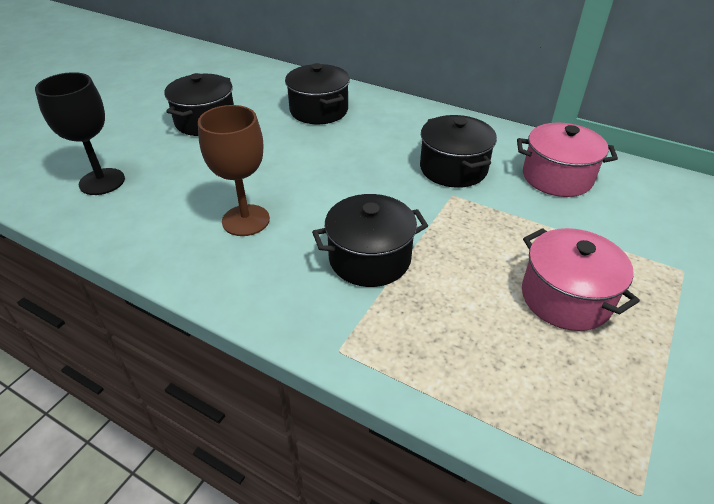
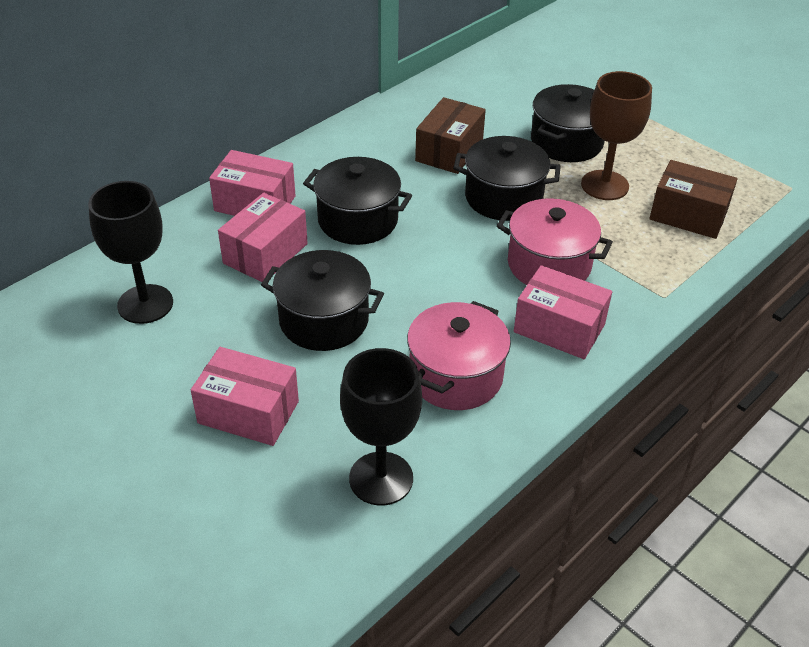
black goblet: [35,72,125,195] = 1 -> [88,181,173,324] [340,348,422,506] = 2
brown box: none = 0 -> [415,97,486,174] [649,160,738,239] = 2
pink box: none = 0 -> [191,347,299,446] [209,150,296,216] [218,193,308,282] [514,265,612,359] = 4

